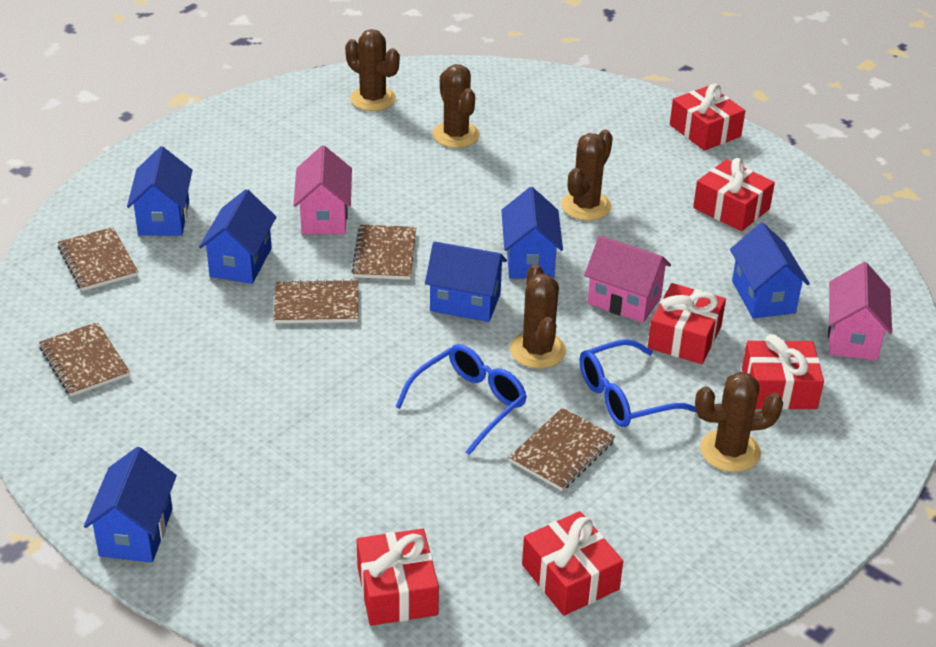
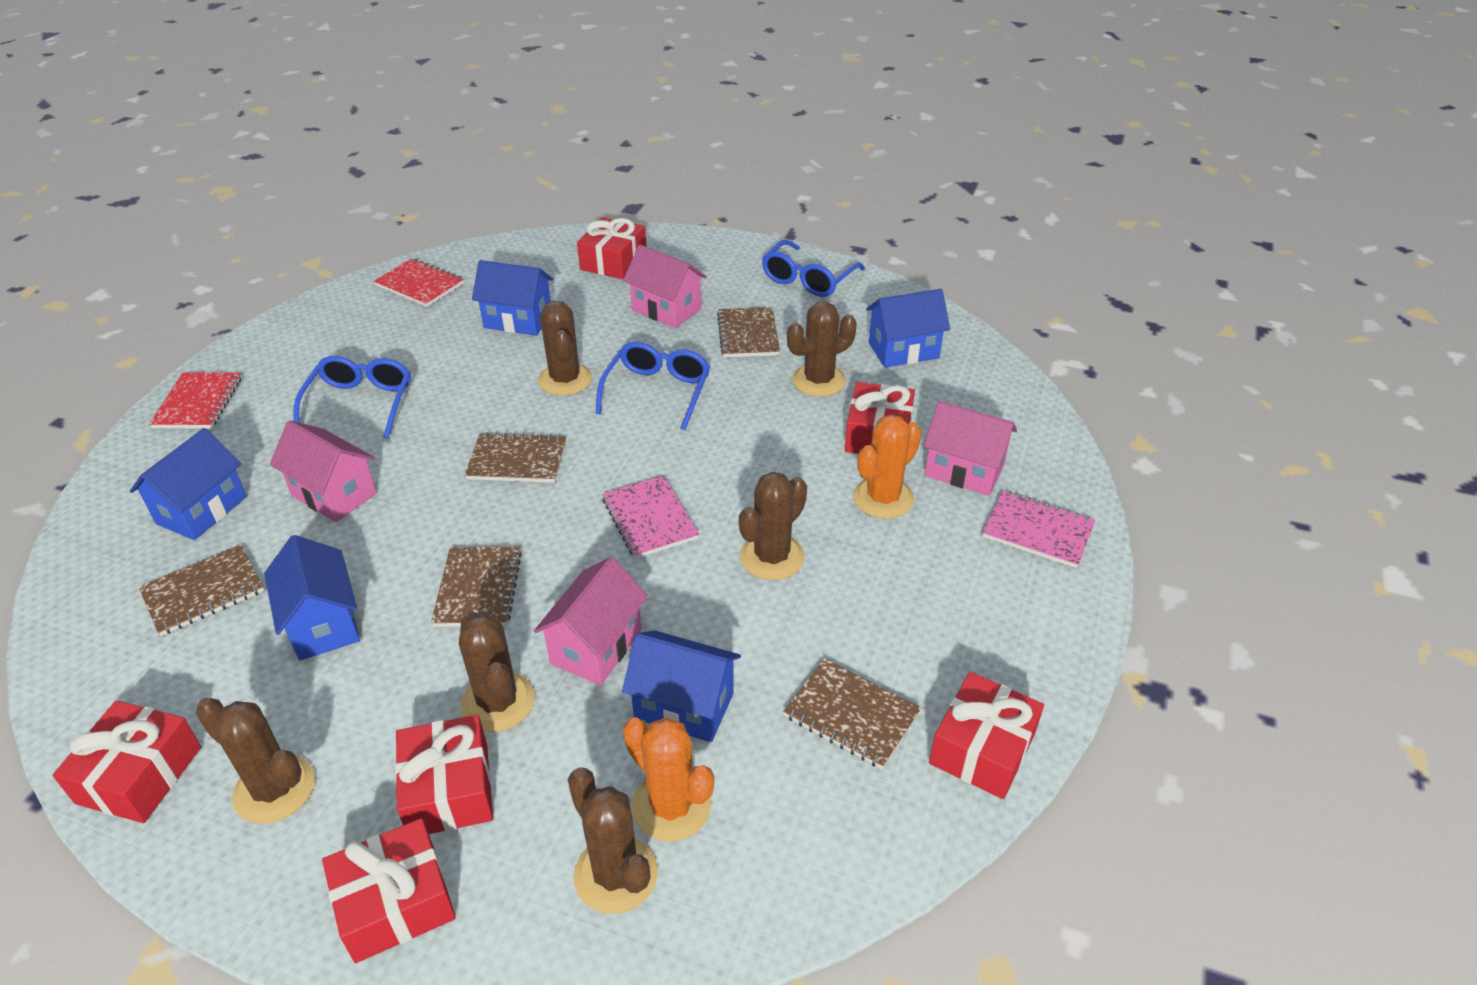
blue glasses: [395,344,527,455] [580,339,696,427] = 2 -> [294,356,411,439] [596,342,710,430] [762,240,865,297] = 3
blue house: [84,447,177,563] [127,146,192,236] [199,189,276,284] [425,241,507,322] [501,187,563,278] [730,223,810,319] = 6 -> [130,428,247,540] [264,535,360,661] [472,260,553,336] [622,631,741,742] [866,289,950,368] = 5
brown cactus: [345,29,400,111] [432,64,480,148] [510,264,566,369] [561,130,613,221] [695,372,783,472] = 5 -> [195,697,315,824] [459,611,535,732] [538,301,592,396] [568,768,658,914] [739,472,807,580] [787,302,857,397] = 6
orange cactus: none = 0 -> [623,717,714,842] [853,415,921,519] = 2
pink house: [293,145,352,234] [584,236,671,323] [828,262,892,361] = 3 -> [270,420,377,522] [534,557,648,685] [623,245,707,328] [924,401,1017,496] = 4
pink notebook: none = 0 -> [602,475,699,559] [982,491,1095,568] = 2
red notebook: none = 0 -> [149,372,242,429] [374,258,464,307] = 2

